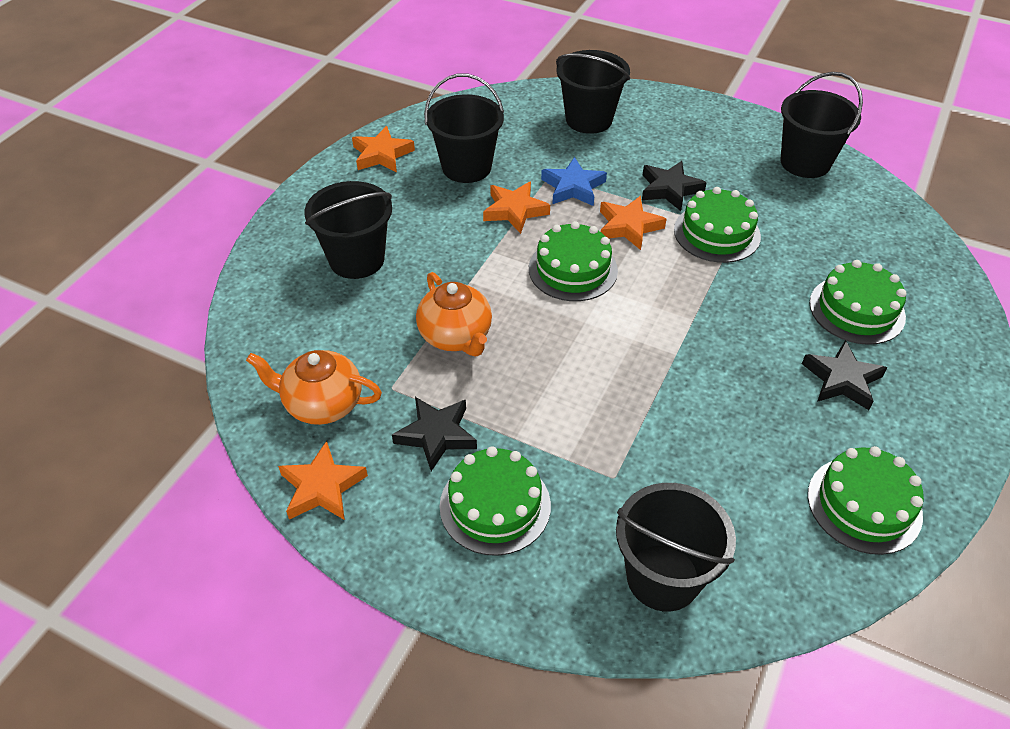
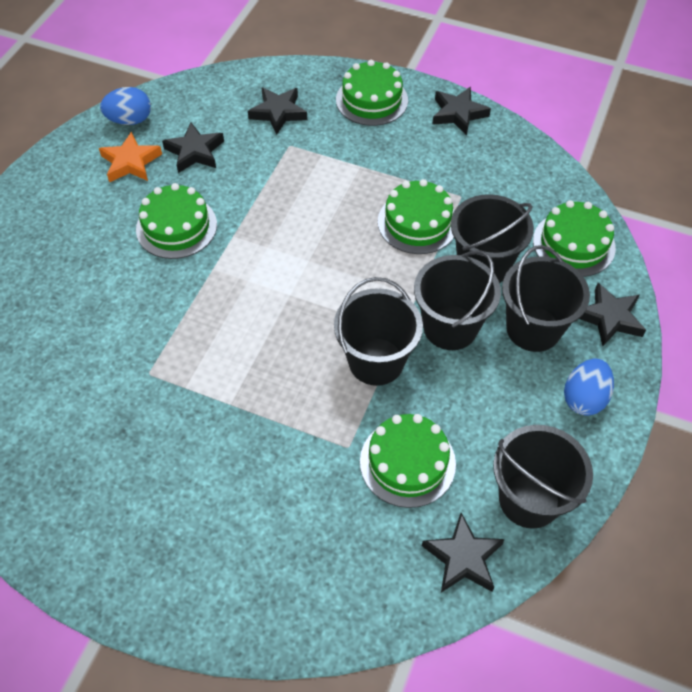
black star: [392,397,477,471] [642,161,707,211] [802,340,887,410] = 3 -> [162,122,224,173] [248,87,307,135] [422,513,505,593] [432,87,491,135] [579,283,646,347] = 5
blue egg: none = 0 -> [100,87,151,125] [564,358,614,416] = 2
blue star: [541,157,607,206] = 1 -> none = 0
orange star: [278,441,368,520] [352,126,415,172] [483,181,550,234] [600,196,666,250] = 4 -> [99,132,162,182] = 1
orange teapot: [246,350,382,425] [416,272,492,356] = 2 -> none = 0

